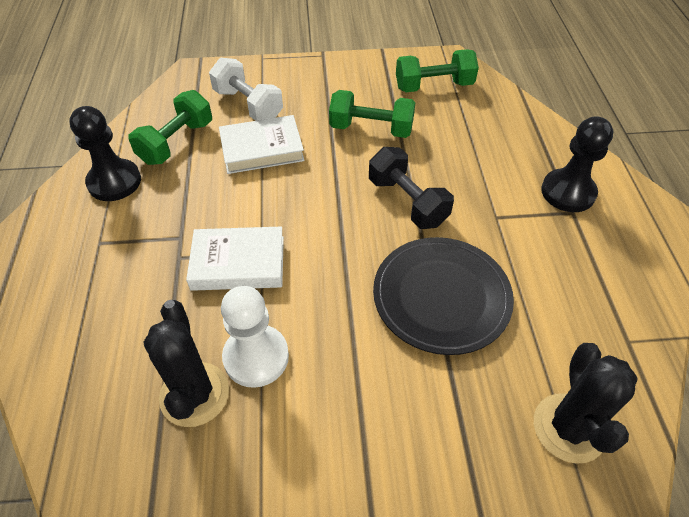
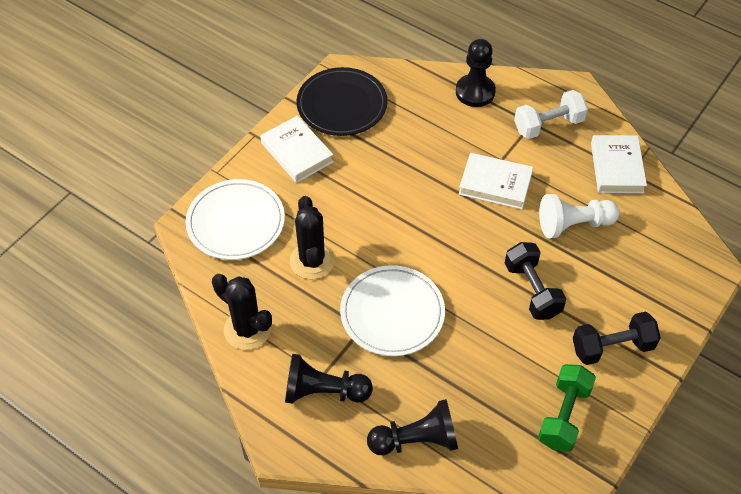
black dumbbell: [369,147,454,229] = 1 -> [505,242,566,320] [573,312,661,365] = 2
black pawn: [69,106,141,201] [541,116,613,212] = 2 -> [285,354,373,404] [367,399,458,455] [456,39,496,107] = 3
green dumbbell: [128,90,212,165] [329,90,415,138] [396,49,479,92] = 3 -> [538,364,596,452] = 1
white book: [186,227,284,291] [219,115,305,174] = 2 -> [260,116,334,183] [459,153,533,209] [591,135,647,193] = 3
white plate: none = 0 -> [185,179,285,260] [340,265,445,356] = 2

